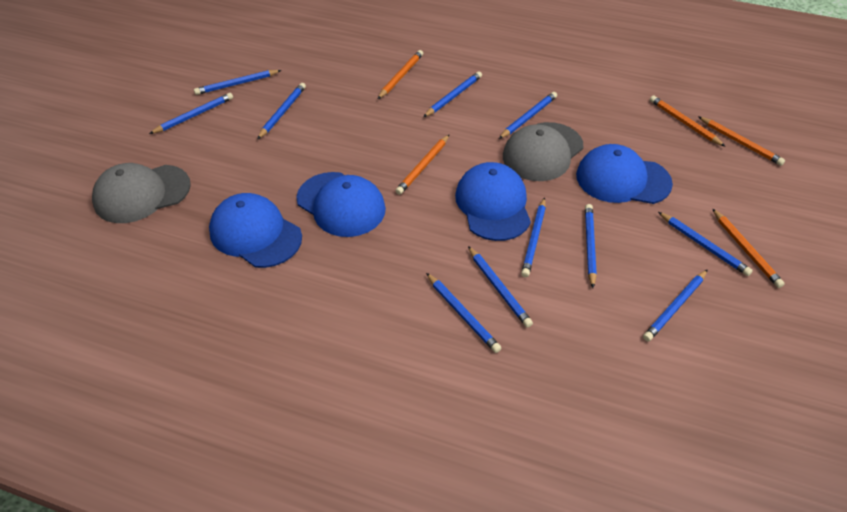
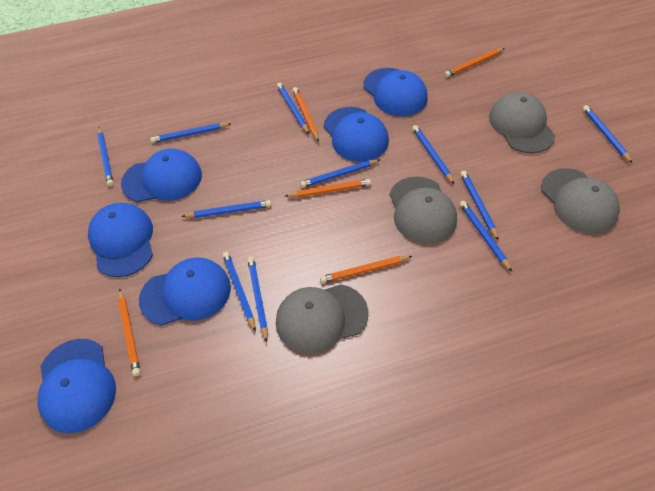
blue cap: [209,193,302,268] [296,172,386,237] [455,162,531,241] [576,144,673,204] = 4 -> [37,339,116,433] [88,203,153,277] [121,149,202,202] [139,258,231,326] [324,107,389,162] [363,68,428,116] = 6
grey cap: [92,163,191,223] [503,122,583,181] = 2 -> [276,284,368,354] [389,177,457,244] [489,92,555,153] [541,168,620,234] = 4

